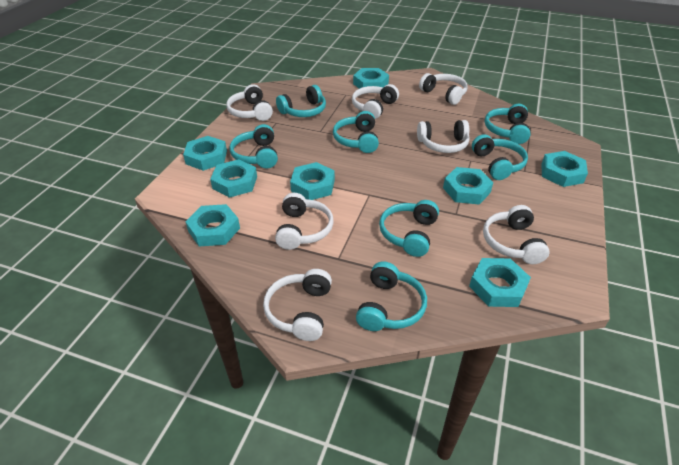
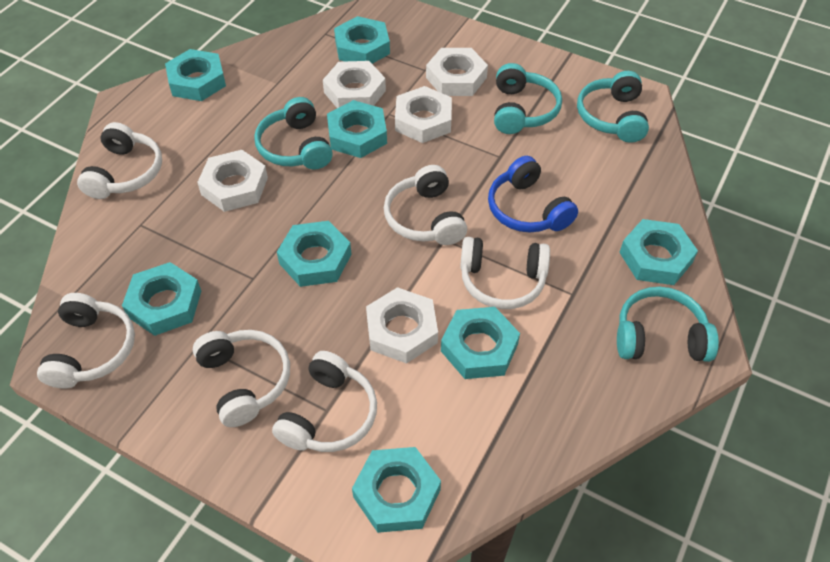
blue headphones: none = 0 -> [488,156,578,232] = 1
turquoise headphones: [229,124,278,168] [276,85,326,117] [333,111,379,153] [356,261,427,331] [379,200,439,257] [472,134,528,180] [485,104,531,144] = 7 -> [254,97,333,169] [494,63,562,134] [577,71,649,143] [617,287,719,362] = 4
white headphones: [226,84,273,121] [263,269,332,341] [275,193,334,250] [352,84,399,119] [417,120,470,153] [419,73,468,105] [483,205,550,264] = 7 -> [37,293,135,389] [77,122,162,199] [193,330,290,427] [272,351,377,452] [384,165,467,245] [460,237,550,309] = 6
white nut: none = 0 -> [197,150,268,212] [323,61,386,108] [366,287,438,364] [395,86,452,143] [426,48,488,96] = 5

